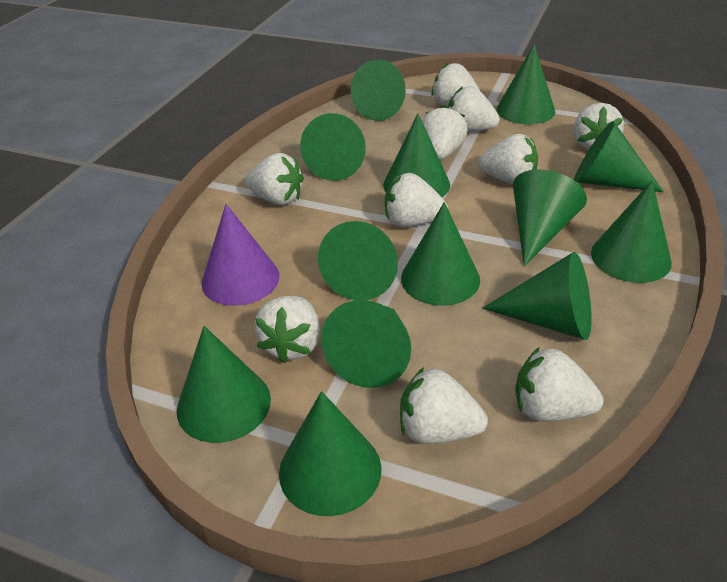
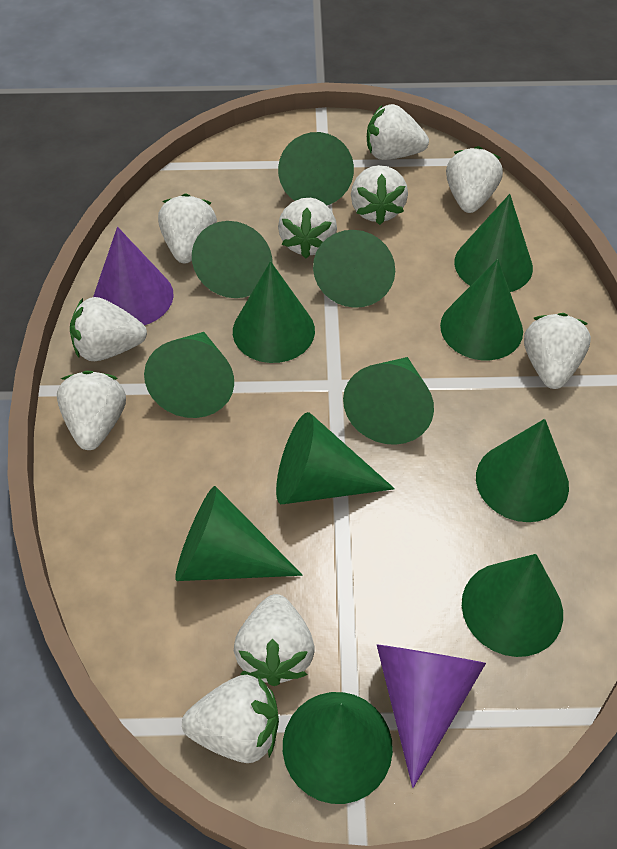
purple cone: [201,204,280,306] = 1 -> [93,227,174,325] [376,644,486,788] = 2

